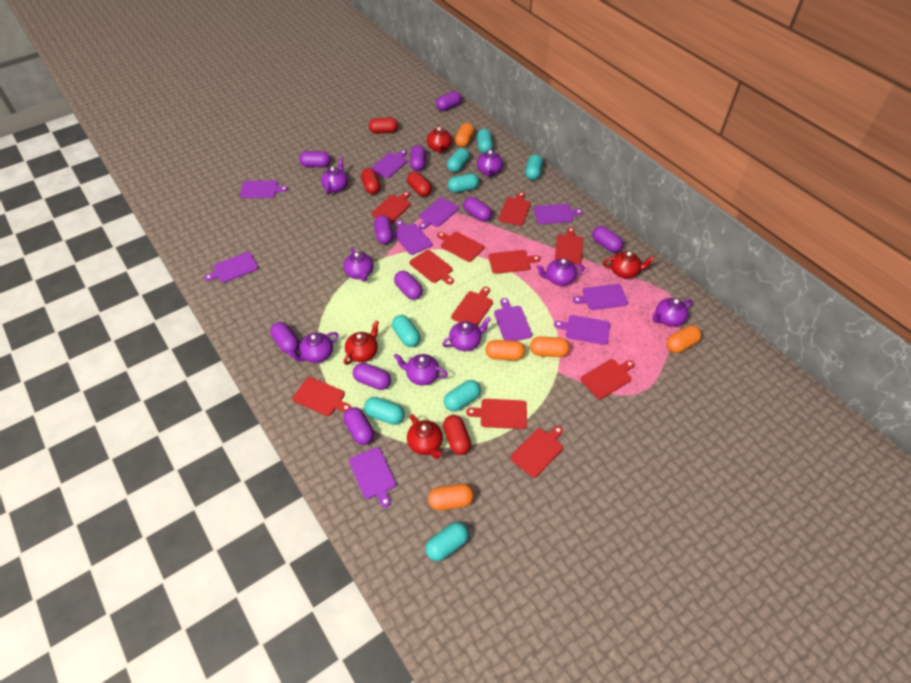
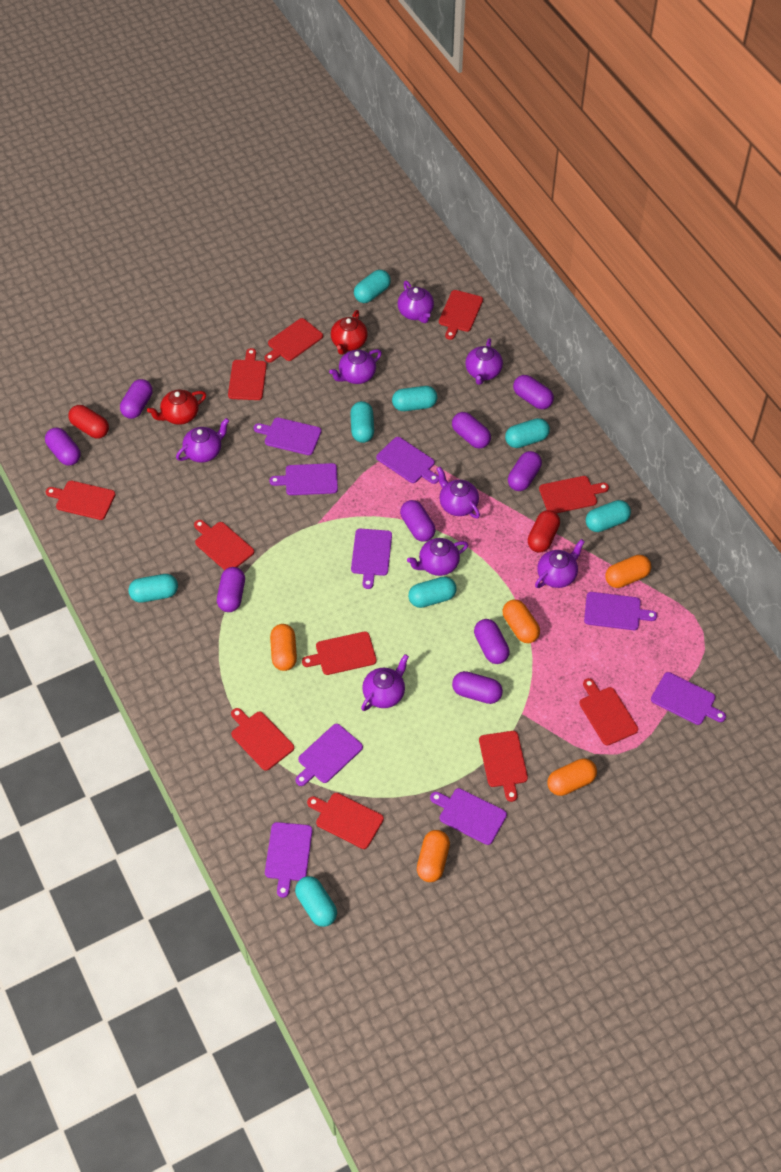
purple capsule: [270,322,299,354] [299,151,331,167] [343,407,374,445] [353,363,391,390] [374,215,393,244] [394,271,423,300] [410,145,426,171] [436,91,461,111] [463,197,492,222] [592,226,623,253] = 10 -> [45,427,81,466] [120,379,153,419] [217,567,245,612] [400,500,435,542] [452,412,491,449] [452,671,503,704] [474,619,509,664] [508,451,542,491] [513,375,554,409] = 9
purple cutting board: [204,252,258,283] [240,181,288,198] [349,447,396,508] [371,150,407,178] [393,220,432,255] [419,198,459,230] [494,298,532,341] [534,204,583,224] [554,315,610,345] [573,284,628,310] = 10 -> [254,417,321,455] [265,822,312,898] [269,463,338,495] [295,724,363,786] [351,529,392,589] [376,437,439,484] [430,788,507,845] [584,592,657,630] [651,672,726,725] = 9
red capsule: [361,168,381,194] [369,117,398,134] [407,172,432,197] [443,415,471,455] = 4 -> [68,405,109,438] [528,510,560,553] = 2
red teapot: [344,320,379,365] [407,414,443,459] [427,125,452,153] [603,251,655,278] = 4 -> [147,390,206,425] [331,310,368,355] = 2

